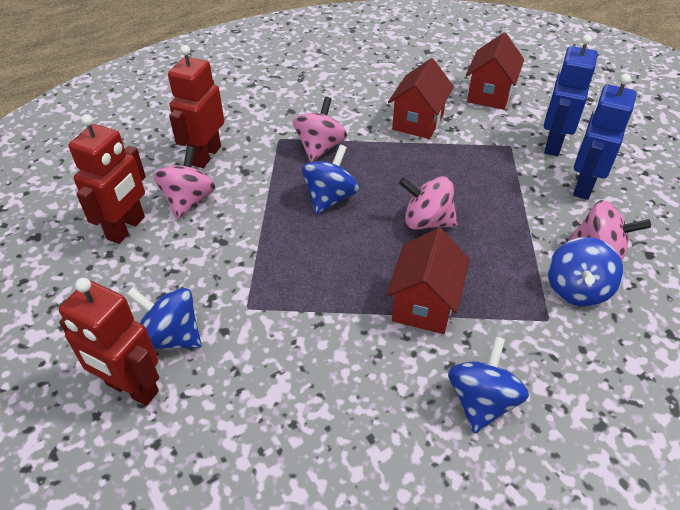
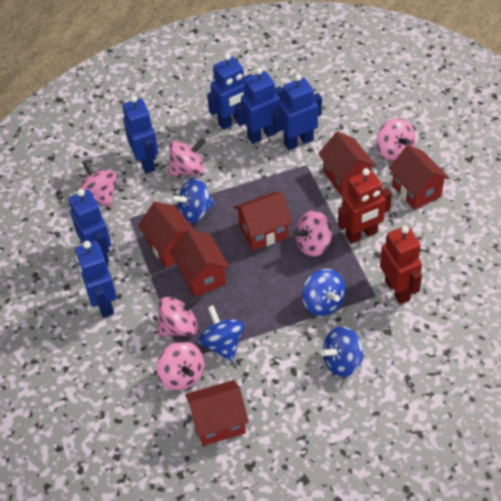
blue robot: [544,34,598,156] [573,74,637,200] = 2 -> [69,189,111,263] [75,241,117,318] [122,95,158,174] [207,53,252,130] [235,68,284,144] [272,74,322,150] = 6
pink spinning top: [153,146,215,219] [293,97,347,162] [399,176,457,230] [568,200,651,261] = 4 -> [78,160,117,208] [157,341,204,391] [158,295,199,337] [169,138,206,177] [293,210,333,257] [377,118,416,161] = 6
red house: [386,228,470,334] [388,58,454,139] [466,33,524,110] = 3 -> [138,202,196,268] [170,229,230,296] [185,380,249,446] [234,192,292,251] [318,131,377,196] [389,145,450,210] = 6
red robot: [59,278,159,406] [69,114,146,244] [168,45,224,168] = 3 -> [338,168,392,244] [380,226,422,304] = 2

